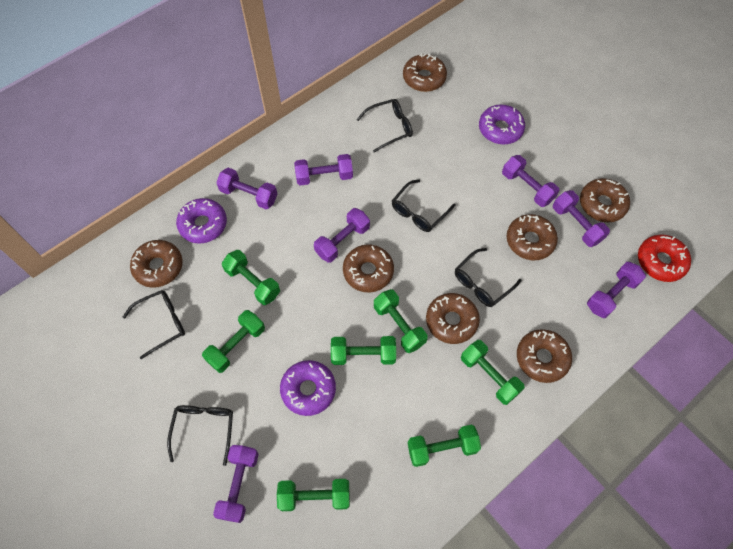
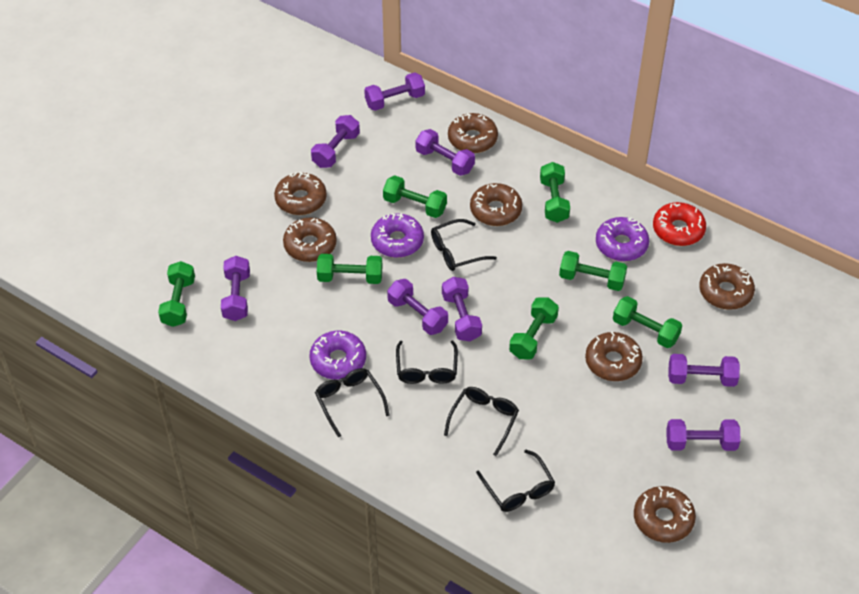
purple dumbbell: [213,445,259,523] [216,168,277,209] [294,154,353,185] [314,208,370,263] [502,155,559,207] [553,190,610,247] [587,262,646,318] = 7 -> [221,256,250,321] [311,115,360,168] [364,72,425,111] [387,279,448,335] [416,129,475,176] [442,277,482,341] [666,419,740,451] [668,354,740,387] = 8

